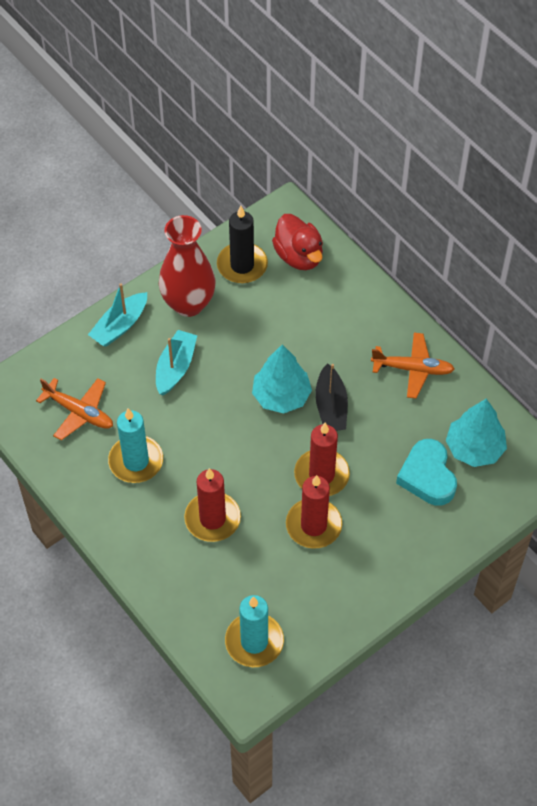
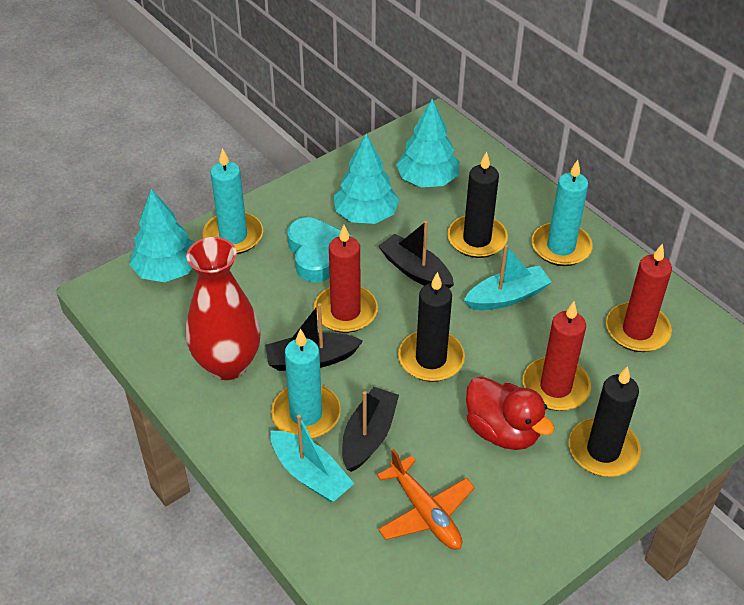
black boat: [315,363,348,430] = 1 -> [265,303,363,371] [342,387,399,472] [378,221,454,289] = 3
black candle: [217,206,268,283] = 1 -> [398,272,465,382] [447,152,508,258] [569,366,641,477] = 3
orange plane: [36,378,113,440] [371,333,455,399] = 2 -> [377,449,475,550] = 1
turquoise candle: [108,408,163,483] [225,595,284,667] = 2 -> [203,148,263,254] [271,329,341,438] [531,160,592,266] = 3
turquoise tree: [252,344,312,414] [446,399,507,467] = 2 -> [129,189,195,282] [334,134,399,224] [396,99,459,187] = 3

